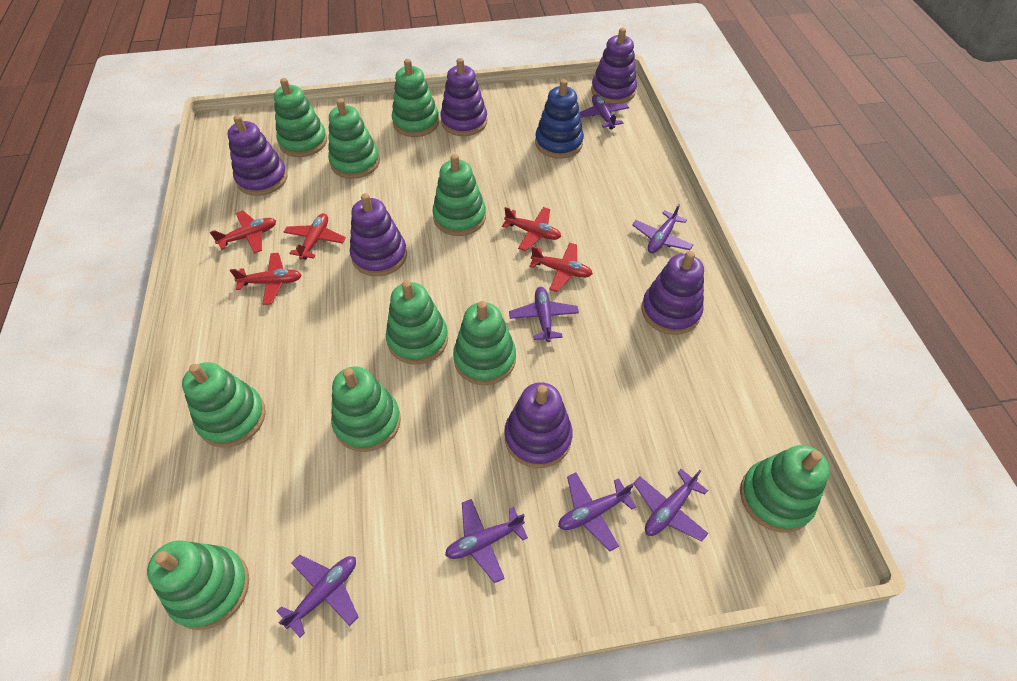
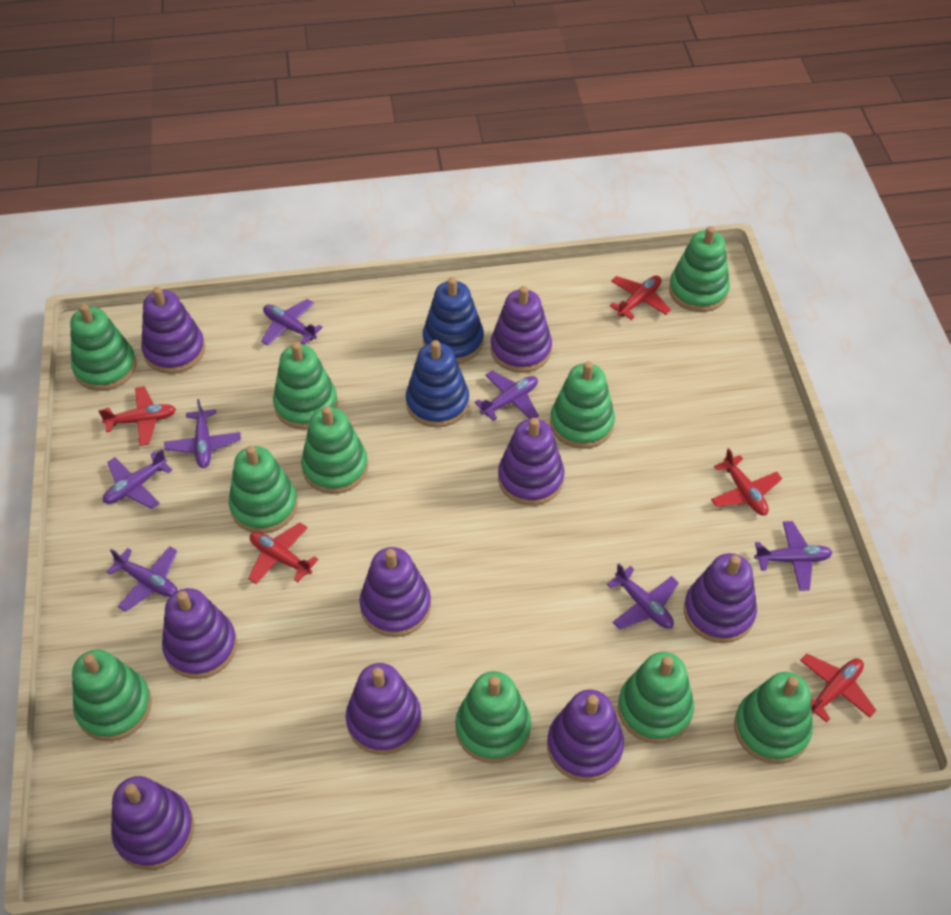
blue stacking toy: [535,79,584,158] = 1 -> [406,340,469,428] [423,277,484,364] = 2
purple stacking toy: [227,115,287,196] [350,193,407,276] [440,58,487,136] [504,382,573,468] [591,28,637,104] [641,251,704,335] = 6 -> [111,776,194,870] [141,287,205,374] [162,588,237,679] [346,663,422,755] [359,547,431,637] [491,286,552,373] [498,418,564,506] [547,690,624,782] [684,553,757,643] = 9

